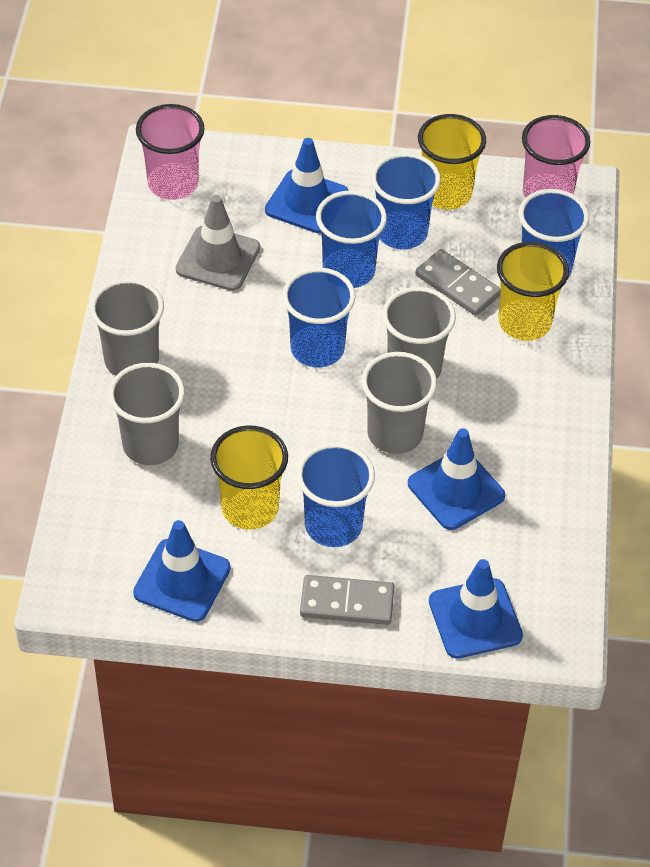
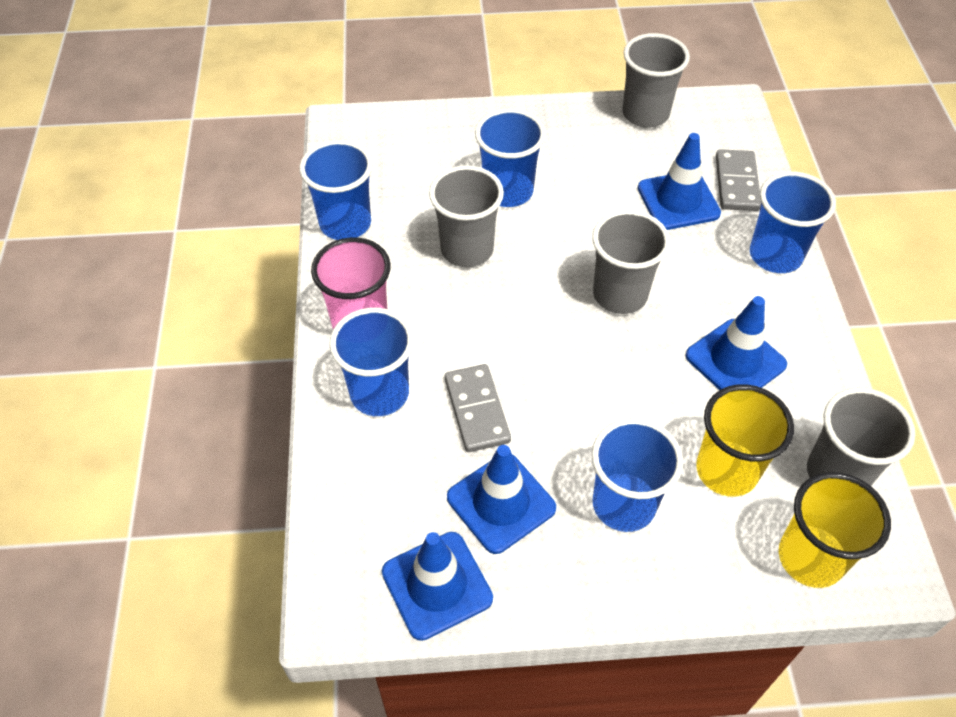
grey traffic cone: [176,195,260,291] = 1 -> none = 0
pink cup: [136,104,205,200] [522,115,590,198] = 2 -> [311,237,391,329] = 1
yellow cup: [210,425,288,530] [418,114,486,210] [497,242,569,341] = 3 -> [696,384,794,497] [779,472,891,588] = 2

